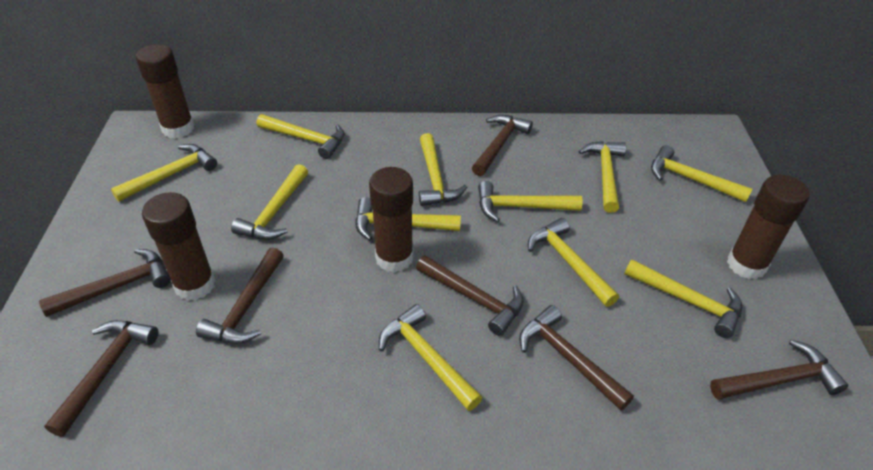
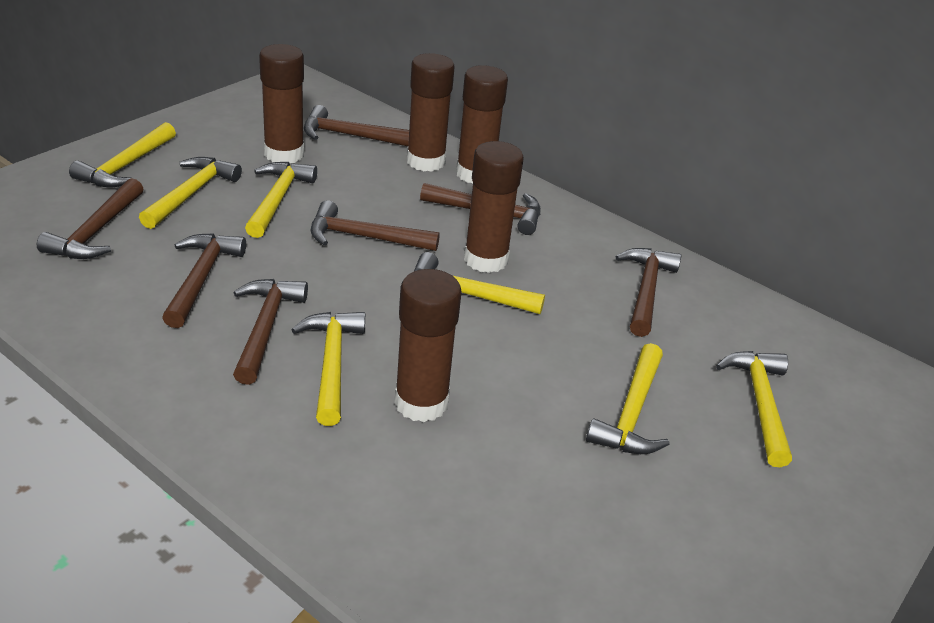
brown glue stick: [136,44,194,139] [142,192,216,301] [369,167,414,273] [727,175,810,279] = 4 -> [259,44,304,163] [394,269,462,422] [407,53,455,172] [456,65,508,184] [464,141,524,273] = 5
yellow hammer: [111,144,217,202] [231,164,308,240] [257,114,345,159] [355,197,461,241] [379,304,482,411] [419,133,467,206] [478,181,582,222] [528,218,619,307] [578,141,626,213] [625,259,742,338] [651,145,753,202] = 11 -> [69,122,176,187] [139,157,242,229] [245,162,317,238] [291,312,365,426] [414,252,545,314] [586,343,670,454] [716,351,792,467] = 7

